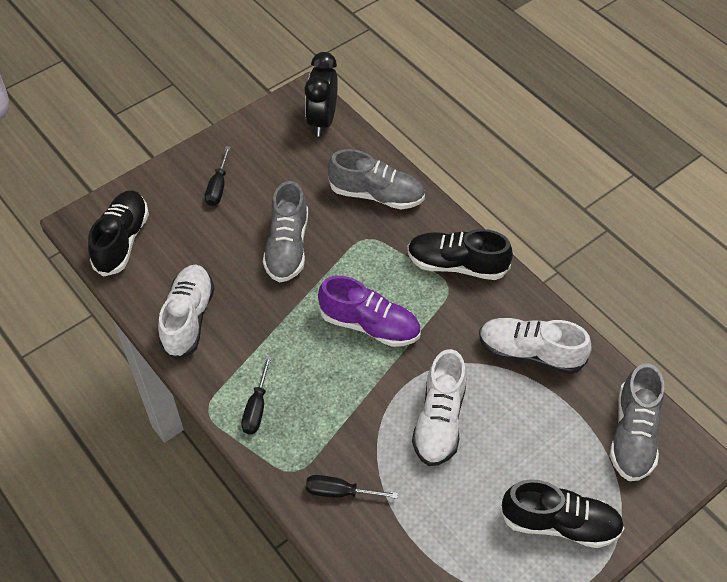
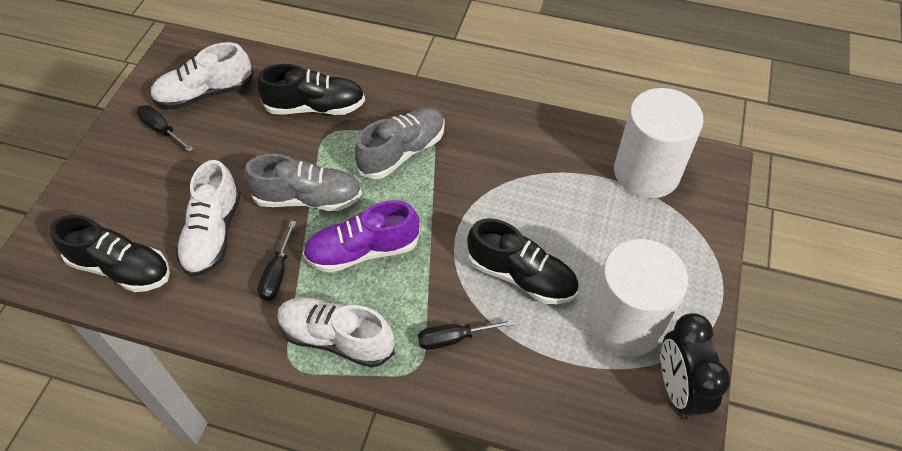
grey shoe: [263,181,308,283] [328,149,425,209] [610,363,664,481] = 3 -> [244,154,362,211] [355,107,445,179] = 2
white cylinder: none = 0 -> [588,239,688,357] [614,88,704,198] = 2

